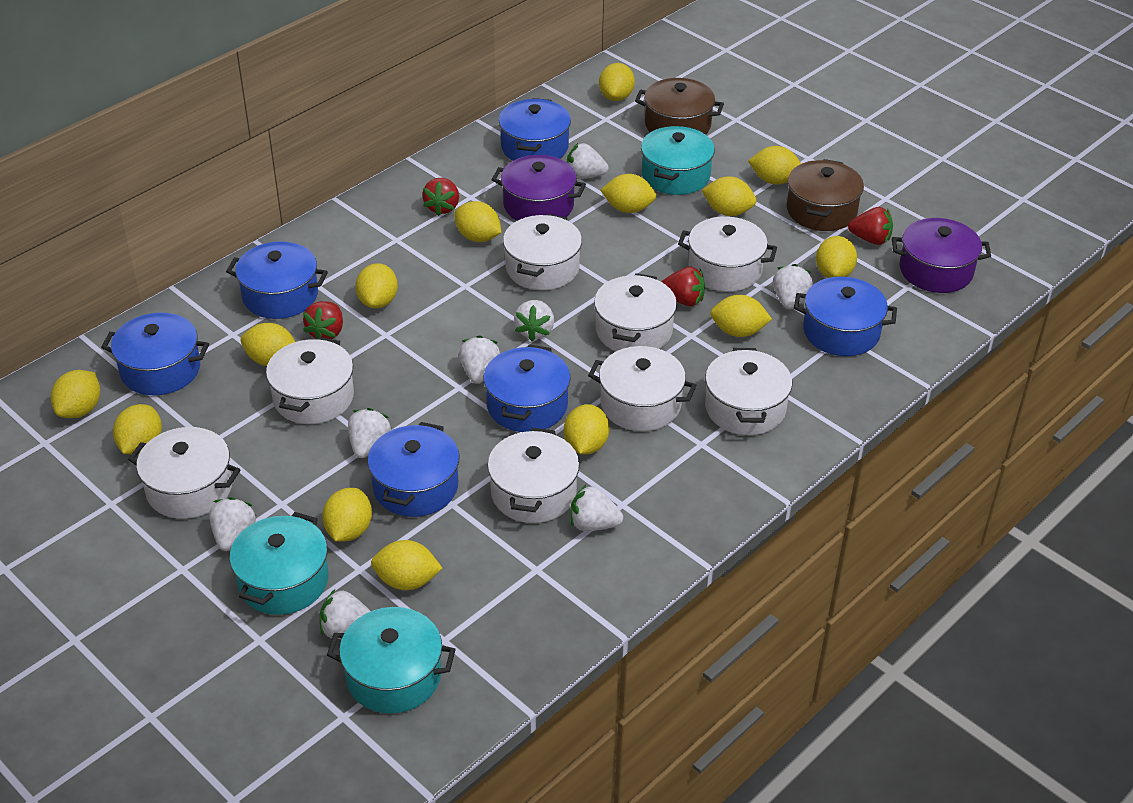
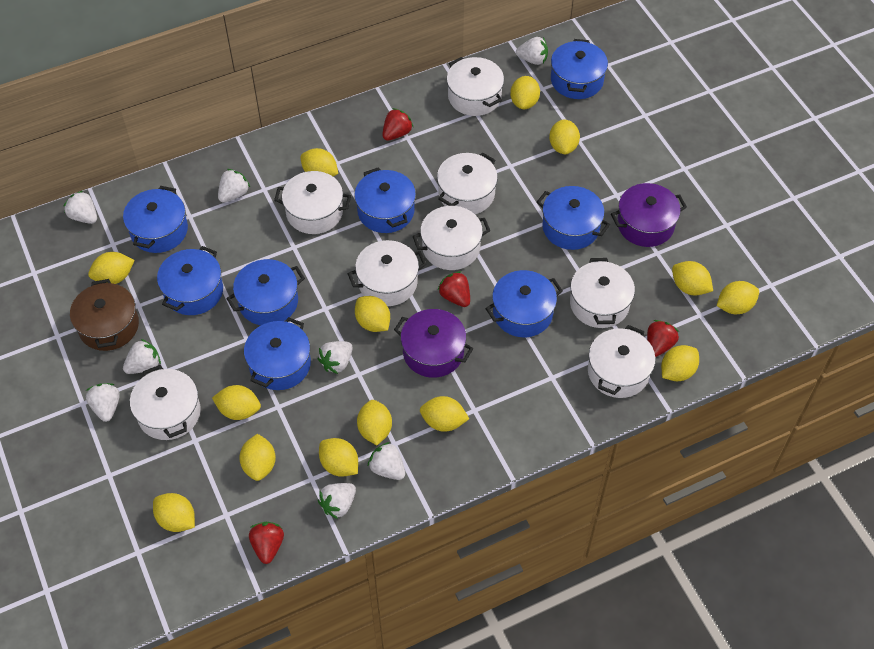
blue pot: [101,313,209,395] [226,241,328,319] [367,422,459,517] [484,344,571,432] [499,98,571,161] [794,277,897,356] = 6 -> [123,186,188,253] [157,246,223,315] [226,259,305,325] [244,317,311,390] [354,167,416,233] [485,270,563,337] [537,186,610,250] [551,39,608,99] = 8
brown pot: [635,78,724,135] [787,159,864,231] = 2 -> [70,279,139,351] = 1
turquoise pot: [230,512,329,615] [327,607,456,714] [641,126,715,195] = 3 -> none = 0

